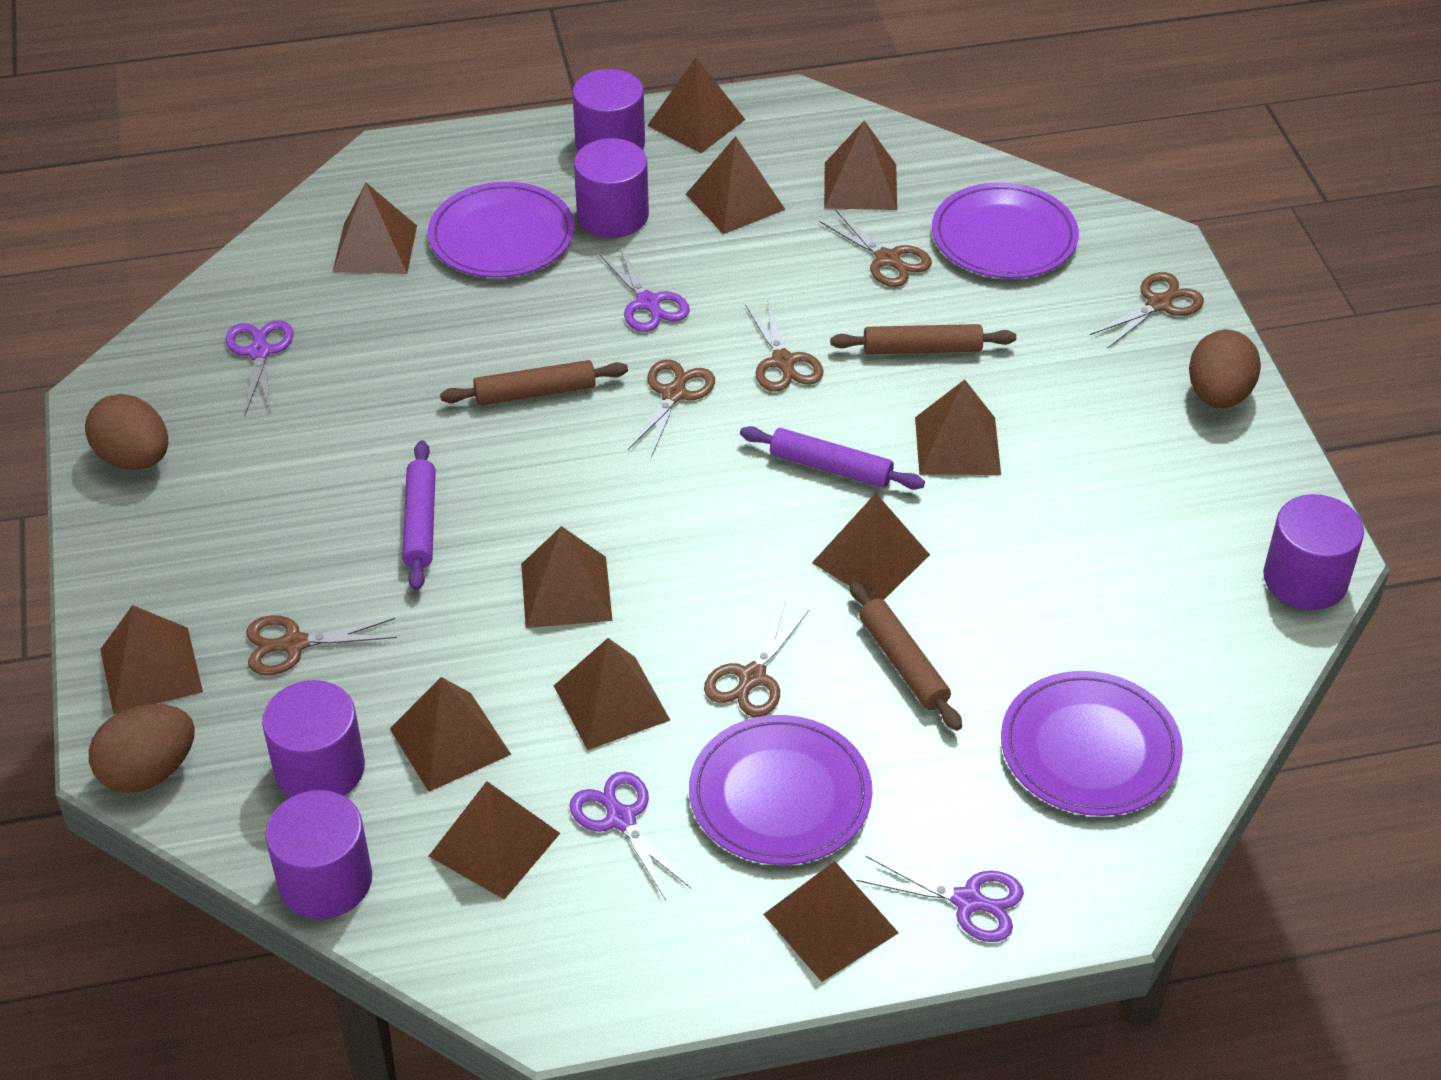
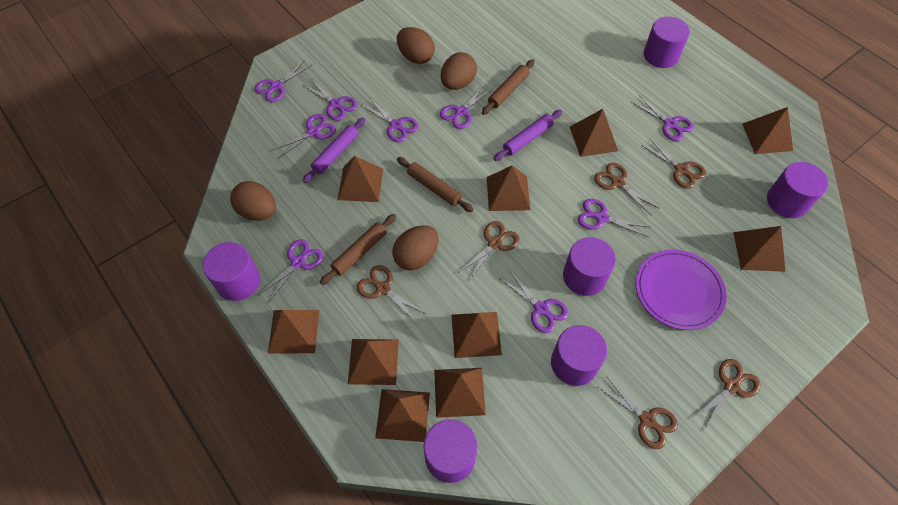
brown egg: [85,394,168,470] [89,704,195,793] [1189,329,1261,408] = 3 -> [230,181,276,221] [393,225,439,270] [397,27,435,64] [441,52,477,90] = 4
brown pyramid: [100,605,203,715] [333,183,417,274] [390,677,511,792] [429,781,560,900] [521,526,613,628] [554,638,670,750] [647,57,746,153] [686,136,785,234] [763,861,899,982] [812,493,930,600] [824,120,897,210] [915,380,1001,475] = 12 -> [268,310,319,354] [338,156,383,202] [348,339,399,385] [375,389,430,442] [434,368,486,418] [452,312,502,358] [487,165,530,211] [570,109,618,157] [733,226,785,272] [742,107,793,154] = 10
purple cylinder: [262,680,365,797] [265,790,372,919] [572,69,645,151] [574,138,649,238] [1263,494,1364,610] = 5 -> [203,242,260,301] [424,419,477,483] [551,325,607,386] [563,237,616,296] [644,17,690,68] [767,162,828,218] = 6
purple plate: [428,182,575,278] [689,715,873,865] [932,182,1079,278] [1001,671,1183,816] = 4 -> [636,249,727,330] = 1
purple scissors: [226,320,294,414] [569,771,691,900] [599,245,690,332] [857,855,1024,942] = 4 -> [254,60,312,102] [257,239,323,304] [271,114,336,159] [303,78,358,121] [362,99,419,142] [440,85,494,129] [500,270,568,333] [578,199,650,237] [632,96,694,141] = 9

